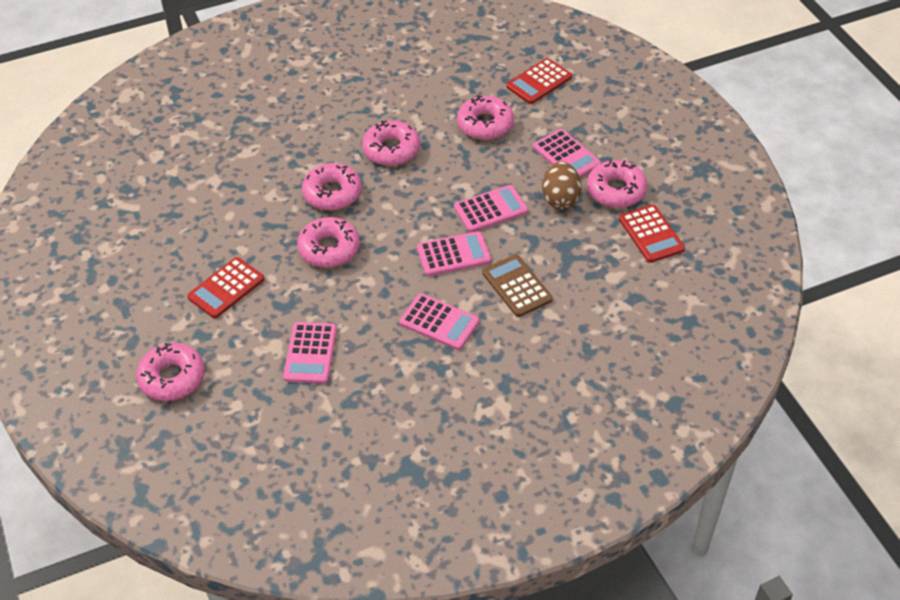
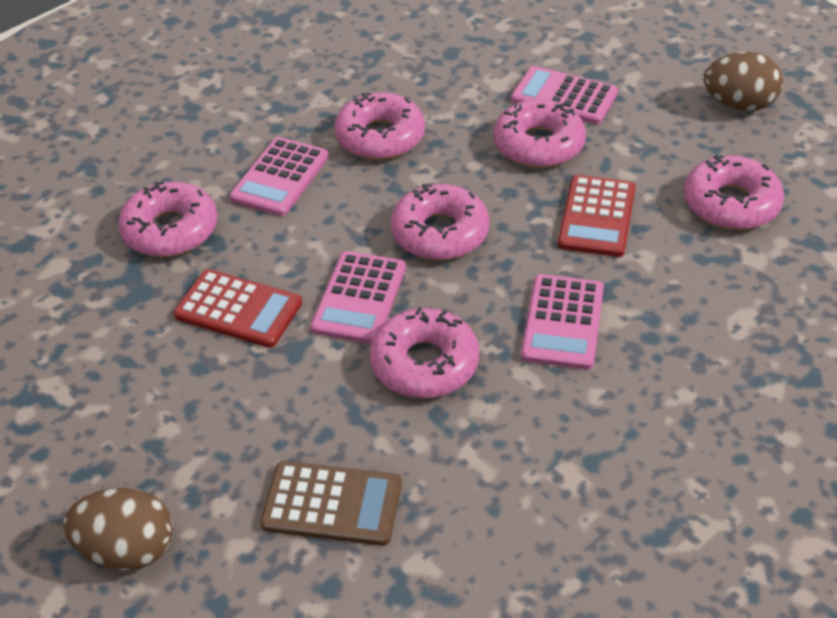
brown egg: [542,161,582,209] = 1 -> [63,488,173,570] [704,52,783,111] = 2
pink calculator: [283,322,337,384] [399,293,480,350] [417,231,491,276] [454,185,528,232] [533,129,601,178] = 5 -> [229,137,329,216] [310,251,406,344] [511,66,618,124] [521,274,604,370] = 4
red calculator: [187,257,265,318] [506,58,572,104] [619,204,685,263] = 3 -> [174,269,302,348] [558,175,635,257] = 2

